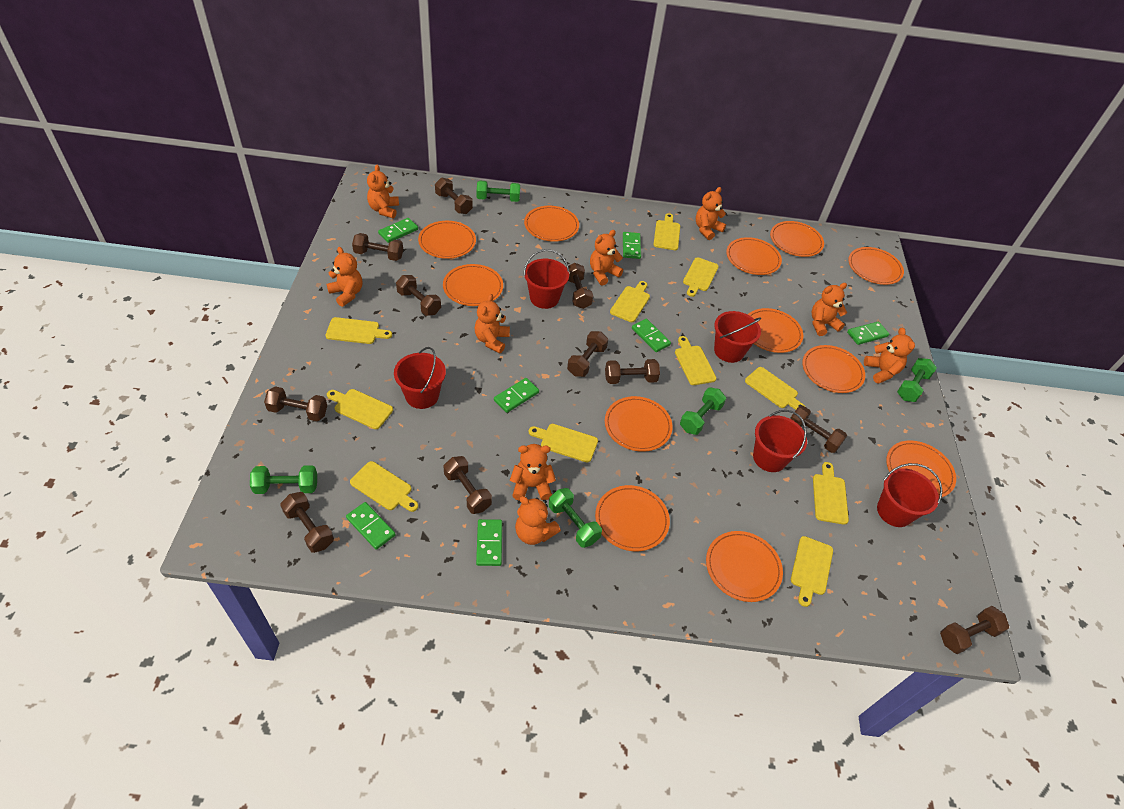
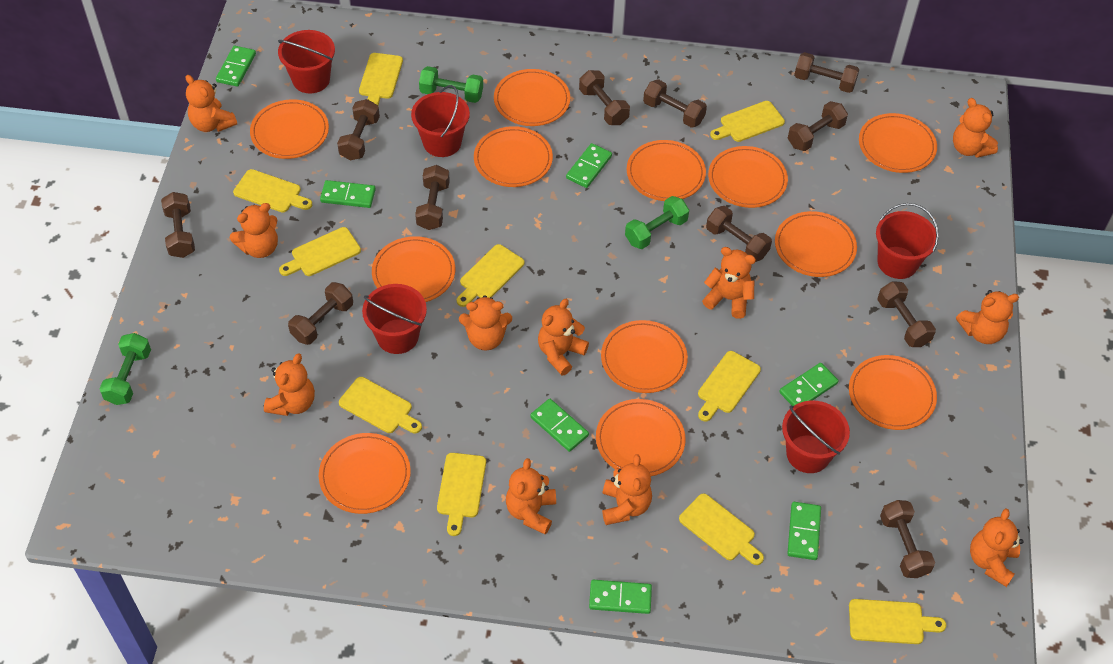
green dumbbell: [250,465,317,494] [477,181,520,202] [549,488,602,548] [680,387,726,435] [897,358,937,402] = 5 -> [100,333,151,405] [419,66,483,103] [625,196,689,249] = 3
orange teddy bear: [327,247,362,307] [367,165,399,218] [474,294,510,353] [510,444,556,501] [515,496,561,545] [590,230,623,285] [696,187,726,240] [811,283,847,336] [864,327,915,384] = 9 -> [186,75,237,132] [230,203,278,258] [264,353,315,416] [459,295,512,351] [506,458,556,535] [538,299,589,376] [602,454,652,525] [702,247,756,319] [953,98,998,158] [956,290,1019,344] [970,509,1023,587] = 11
yellow cutting board: [325,317,392,344] [327,389,393,429] [350,461,418,512] [529,424,598,463] [610,281,650,322] [653,213,680,250] [675,336,716,385] [683,257,719,297] [745,367,805,410] [791,536,833,607] [813,462,849,525] = 11 -> [233,169,312,213] [279,227,361,276] [339,377,422,433] [359,53,403,105] [437,453,486,536] [457,244,524,307] [679,493,764,565] [698,351,761,421] [710,101,785,142] [849,599,946,644] = 10

